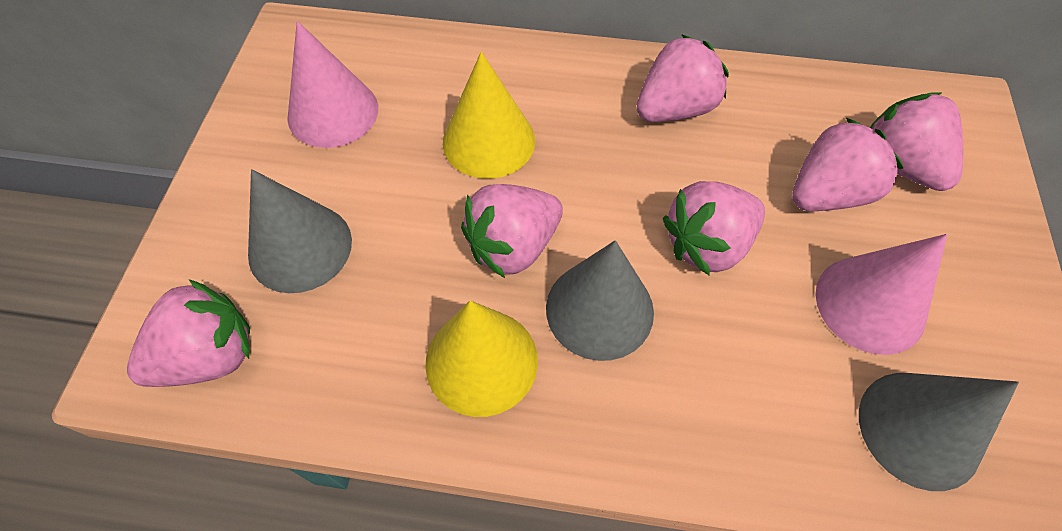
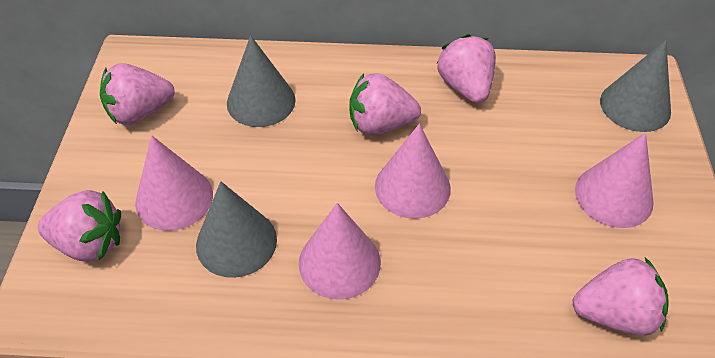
pink cone: [287,21,378,148] [816,234,947,355] = 2 -> [135,136,213,231] [299,203,381,300] [375,124,451,219] [575,133,654,228] = 4
pink strawberry: [127,279,250,387] [461,184,563,278] [637,34,729,122] [663,181,765,275] [792,118,903,211] [869,92,963,191] = 6 -> [38,190,121,262] [100,63,175,125] [349,73,421,135] [437,34,496,103] [573,257,669,336] = 5
yellow cone: [425,301,538,417] [443,52,535,179] = 2 -> none = 0

